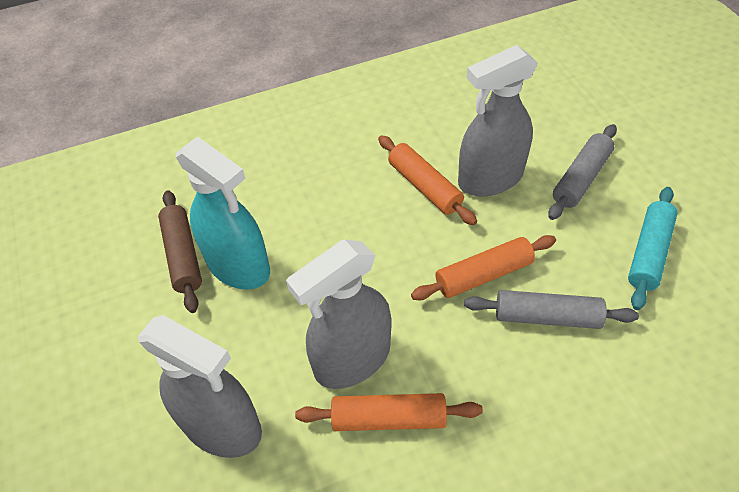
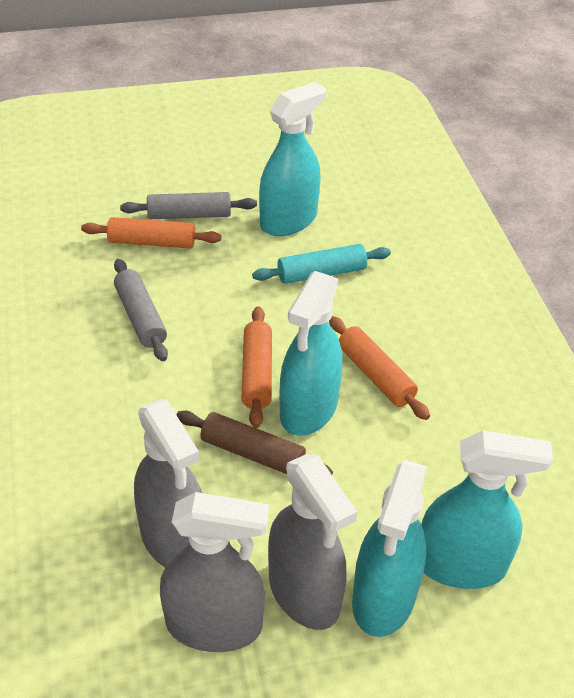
turquoise spray bottle: [176,137,270,290] = 1 -> [259,82,326,236] [280,271,342,436] [352,460,427,637] [421,430,553,589] = 4

